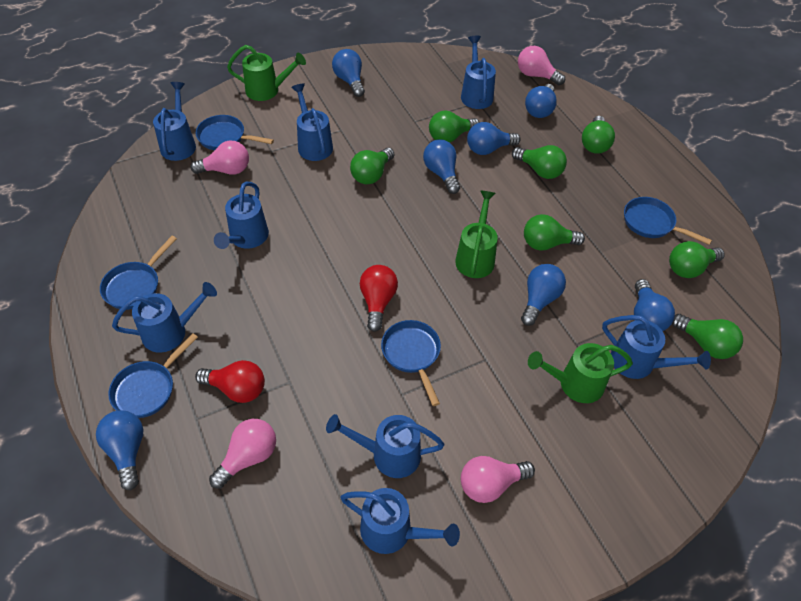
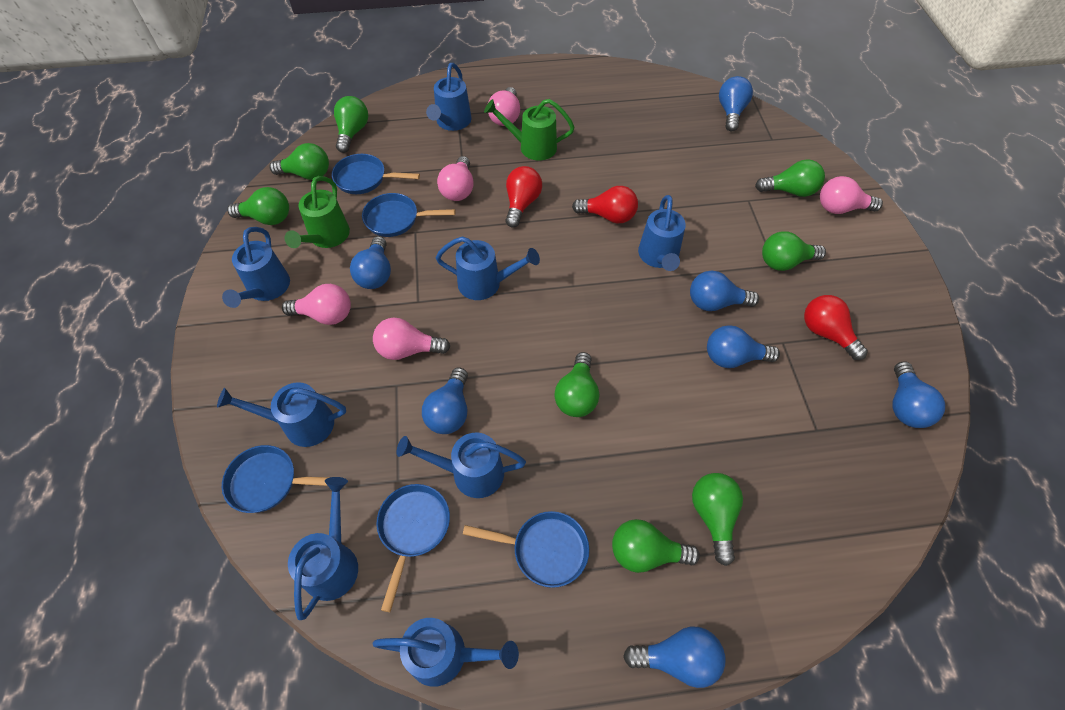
green light bulb: [350,148,394,184] [429,110,480,142] [512,145,567,179] [524,214,585,251] [582,116,615,154] [669,241,725,278] [672,314,743,359] = 7 -> [227,187,289,225] [269,143,329,180] [334,96,368,153] [554,352,599,417] [612,519,700,573] [692,473,743,566] [755,159,825,197] [762,231,826,271] = 8
green watering can: [227,45,306,101] [455,191,498,278] [528,343,633,403] = 3 -> [285,176,350,248] [484,99,575,160] = 2
pink light bulb: [190,140,249,175] [209,419,276,488] [461,456,535,503] [518,46,565,85] = 4 -> [282,284,351,325] [373,318,450,360] [437,156,474,201] [488,87,520,126] [820,176,883,214] = 5
red light bulb: [195,360,265,403] [360,265,398,332] = 2 -> [505,166,542,228] [572,186,638,224] [804,295,868,360] = 3

